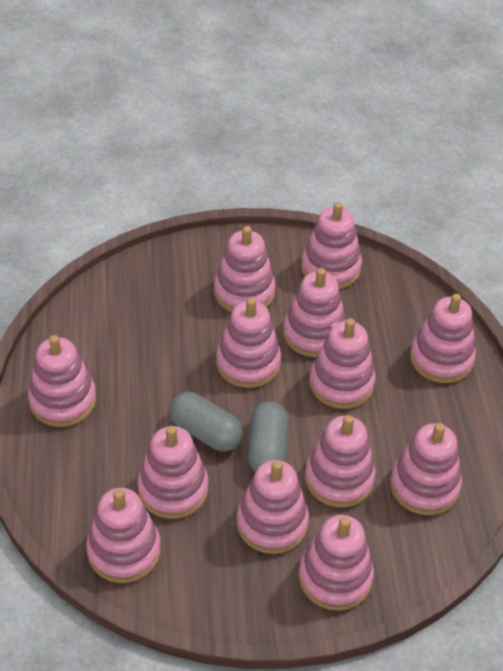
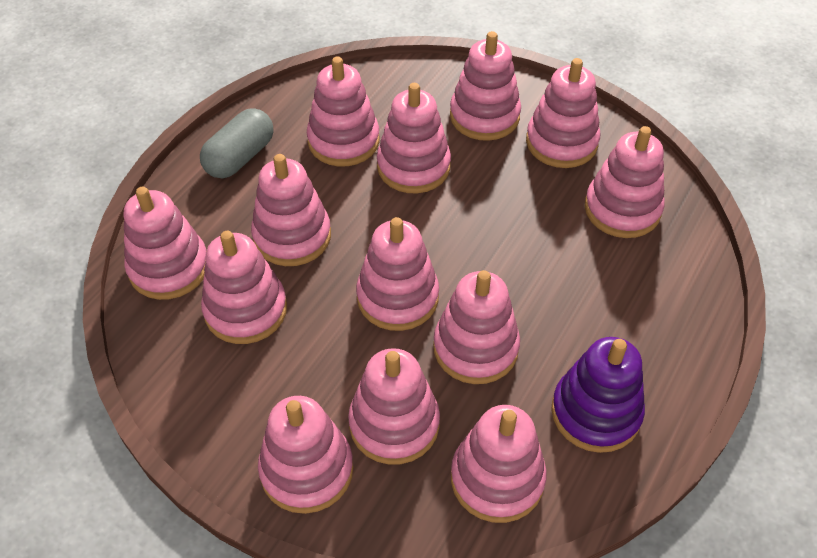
grey capsule: [169,392,243,452] [248,401,289,472] = 2 -> [200,108,273,178] = 1
purple stacking toy: none = 0 -> [551,337,645,453] = 1

